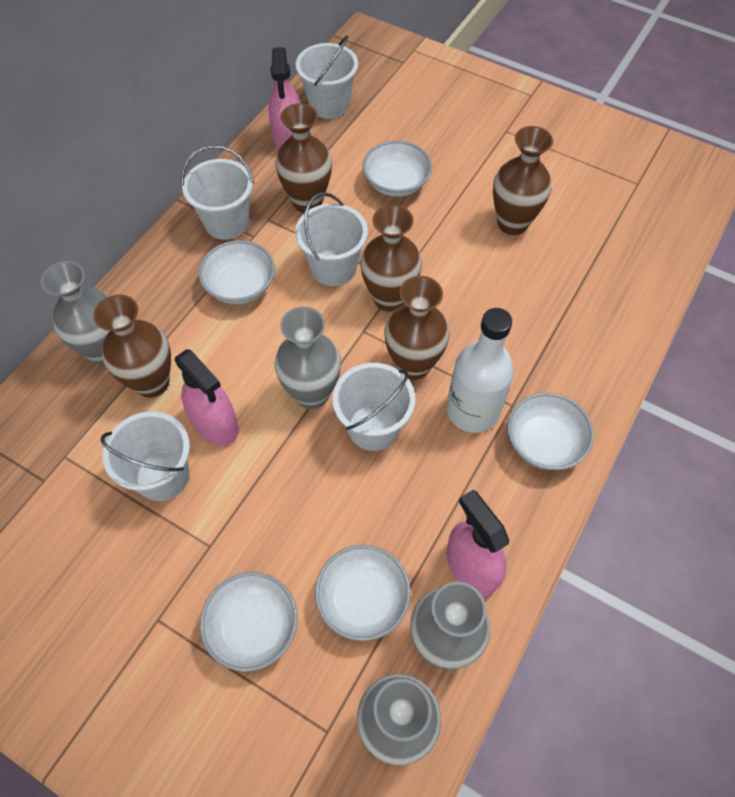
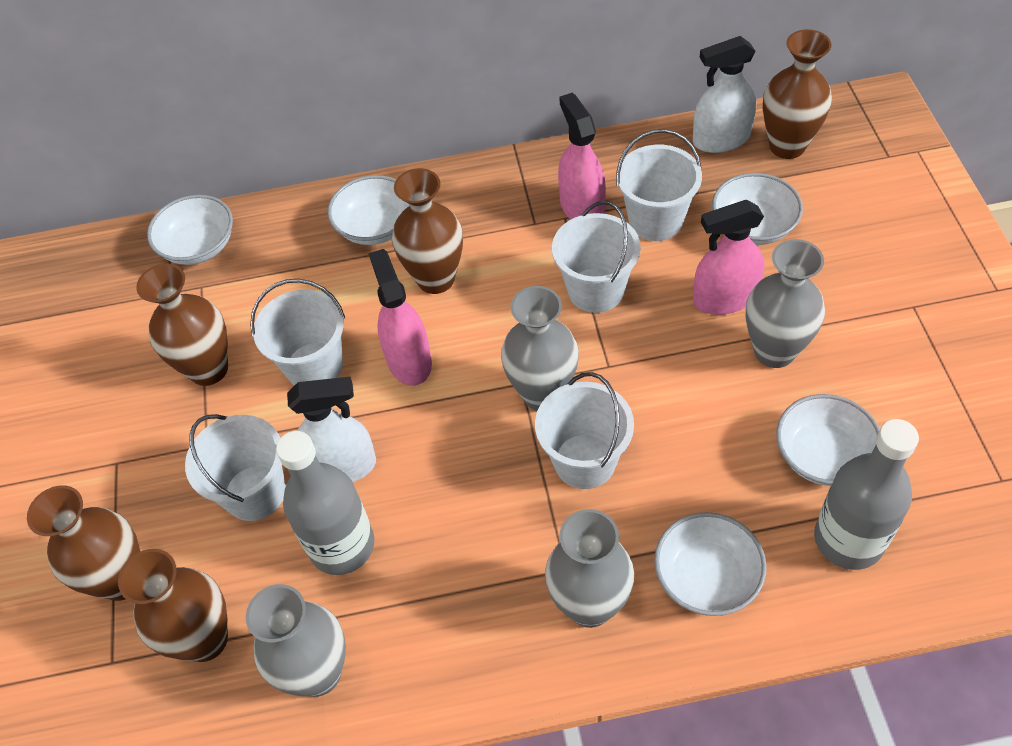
grey bottle: none = 0 -> [276,431,374,575] [814,419,919,570] = 2
white bottle: [447,308,514,433] = 1 -> none = 0
white spray bottle: none = 0 -> [287,377,376,482] [693,36,756,153] = 2

